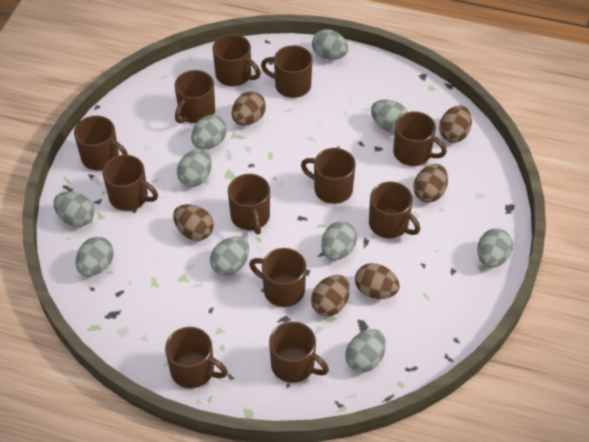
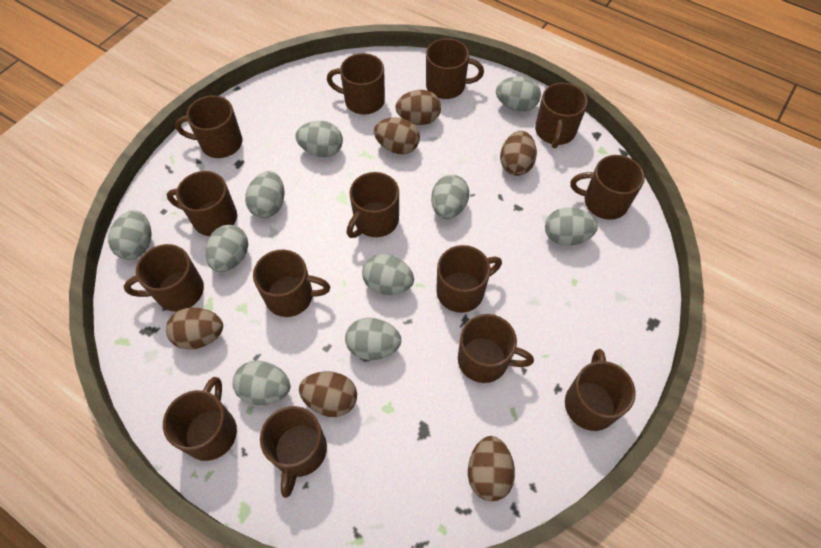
brown mug: [74,116,128,170] [102,155,158,211] [165,327,228,388] [175,70,215,124] [213,34,261,86] [228,174,270,234] [249,248,306,307] [261,45,312,98] [269,321,329,383] [301,148,356,204] [369,181,420,239] [393,111,447,166] = 12 -> [124,244,204,311] [163,377,237,461] [167,171,237,236] [175,95,242,158] [253,250,330,317] [260,406,327,498] [327,53,385,115] [347,172,399,238] [426,38,484,99] [436,245,502,313] [458,314,534,383] [535,83,588,148] [565,349,636,431] [570,155,645,220] = 14

